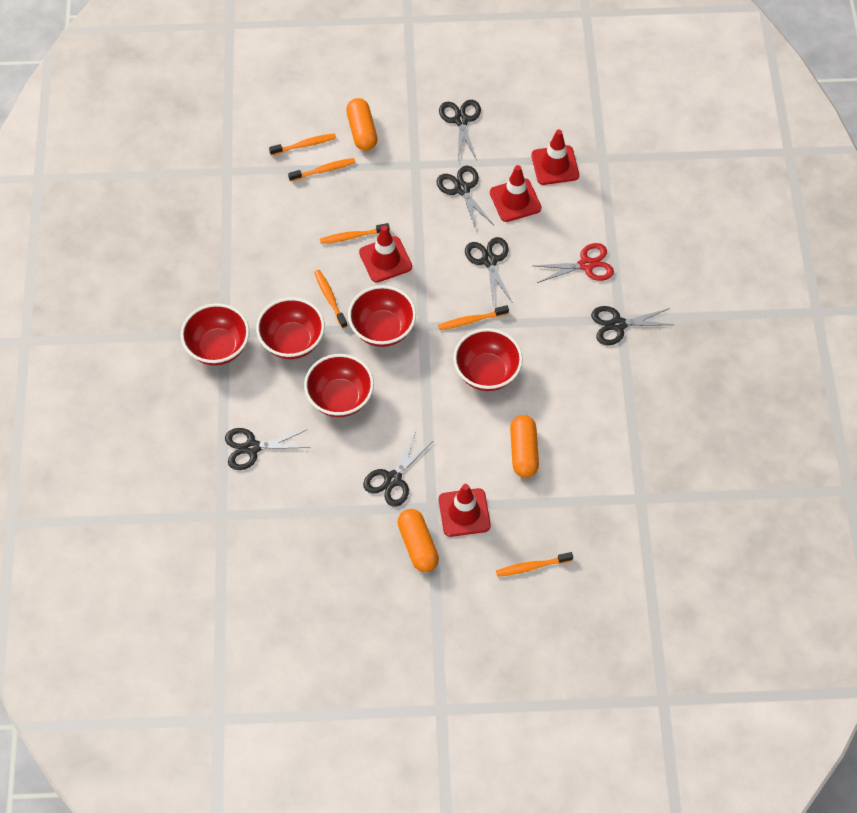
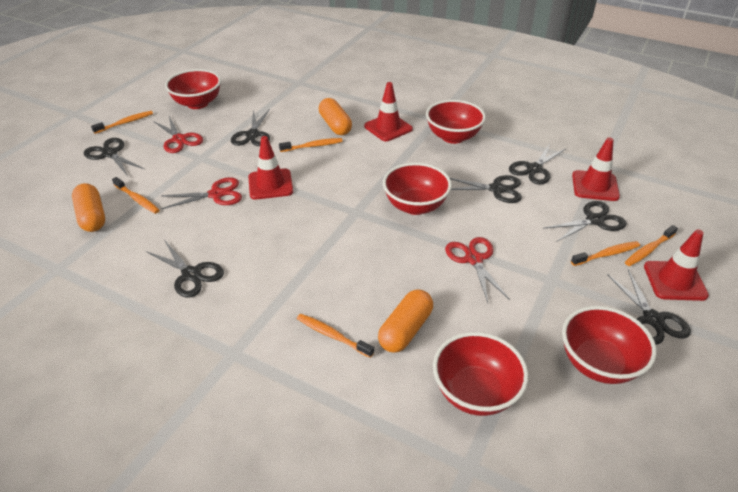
black scissors: [225,428,310,470] [363,432,434,507] [436,166,494,229] [439,100,481,160] [465,237,512,304] [591,306,673,345] = 6 -> [84,138,144,175] [146,240,224,298] [231,109,270,146] [450,175,522,203] [509,144,567,185] [543,201,627,242] [607,270,691,345] = 7
red scissors: [534,243,614,283] = 1 -> [153,116,203,153] [161,178,242,209] [445,237,510,303] = 3

